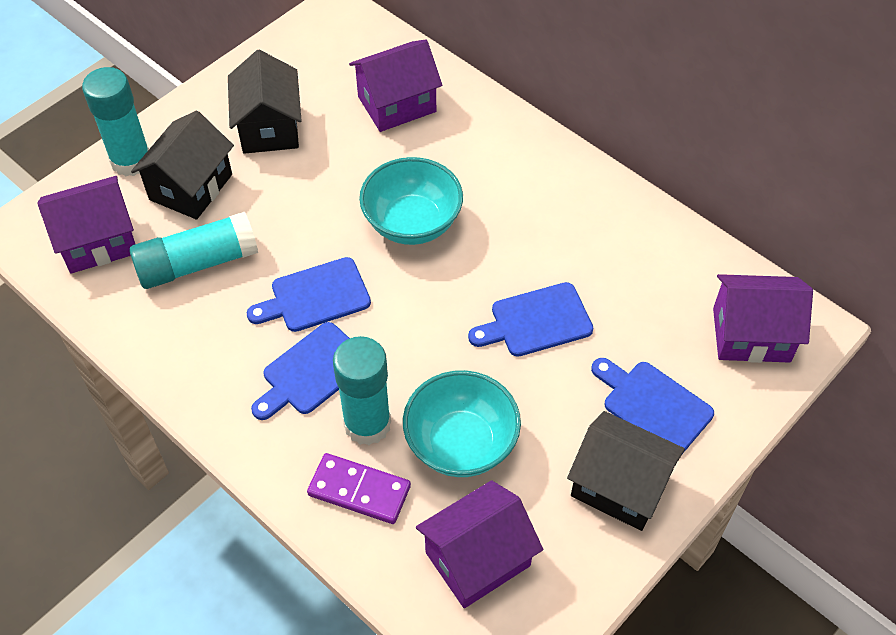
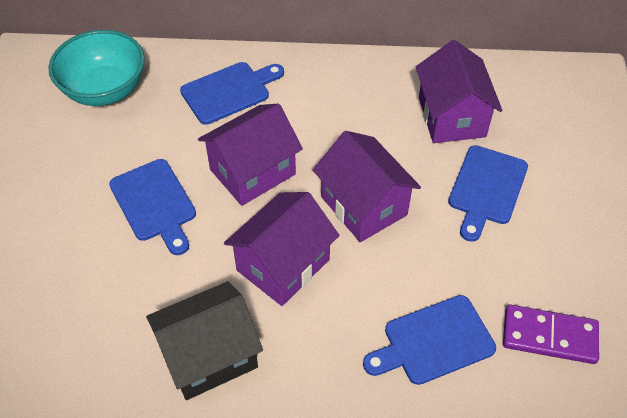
black house: [131,111,234,220] [228,50,302,154] [567,411,685,531] = 3 -> [146,281,263,400] = 1
turquoise bowl: [359,157,463,245] [403,370,521,477] = 2 -> [48,30,145,106] = 1
turquoise glue stick: [82,67,149,177] [129,212,258,289] [333,336,391,445] = 3 -> none = 0

